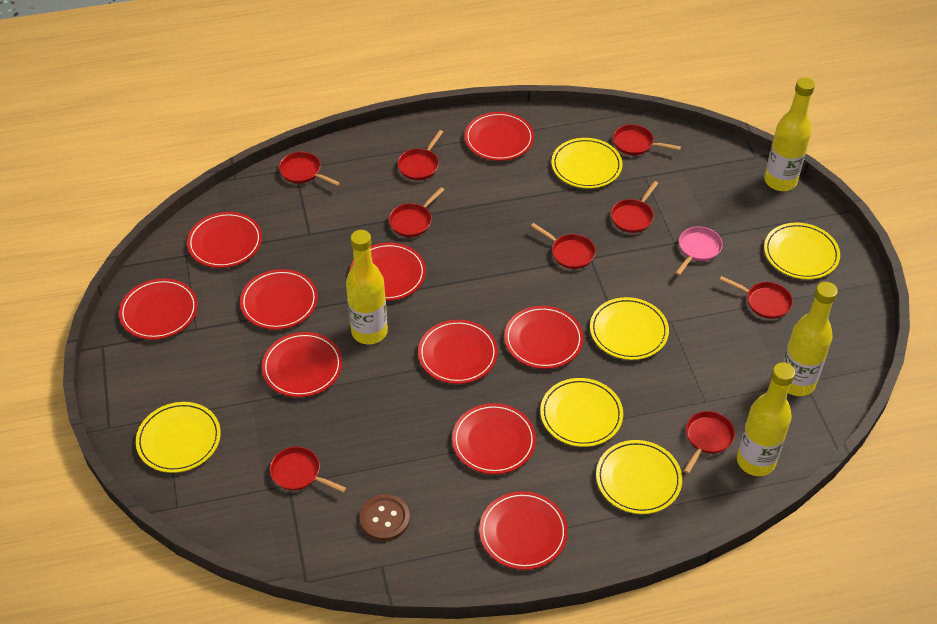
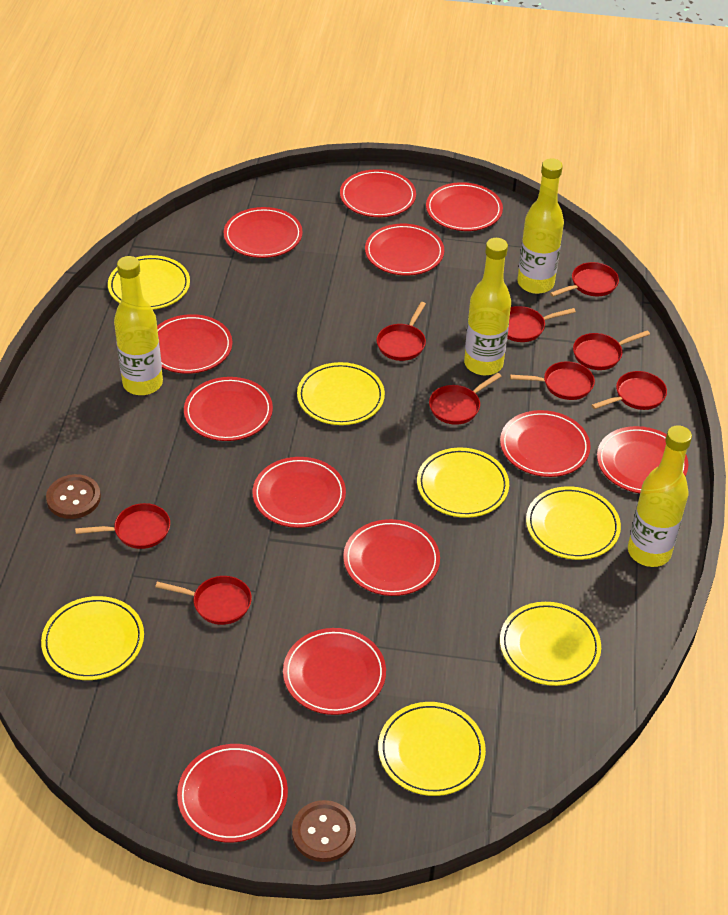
brown button: [360,494,410,541] = 1 -> [46,474,101,519] [292,800,356,862] = 2
pink pan: [675,227,723,276] = 1 -> none = 0
red plate: [119,278,198,340] [187,212,262,268] [240,269,318,330] [262,332,342,397] [350,243,426,301] [418,320,498,384] [452,403,536,474] [464,112,534,161] [479,491,568,570] [504,306,584,369] = 10 -> [157,314,232,374] [177,744,288,842] [184,377,273,441] [224,207,303,258] [253,457,346,528] [283,628,386,715] [340,169,416,217] [343,519,440,596] [365,224,444,275] [426,182,503,231] [500,410,591,477] [597,426,688,493] = 12
yellow plate: [136,402,221,473] [540,378,623,447] [551,138,623,188] [590,297,669,360] [596,440,682,514] [764,222,840,279] = 6 -> [41,596,144,680] [108,255,190,310] [297,362,385,425] [378,702,486,796] [417,448,509,518] [500,602,601,686] [526,486,621,560] = 7

